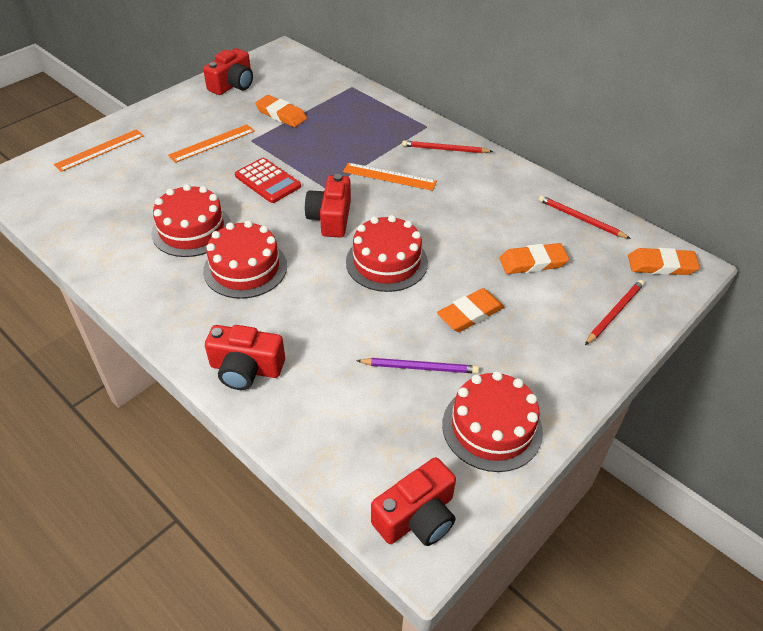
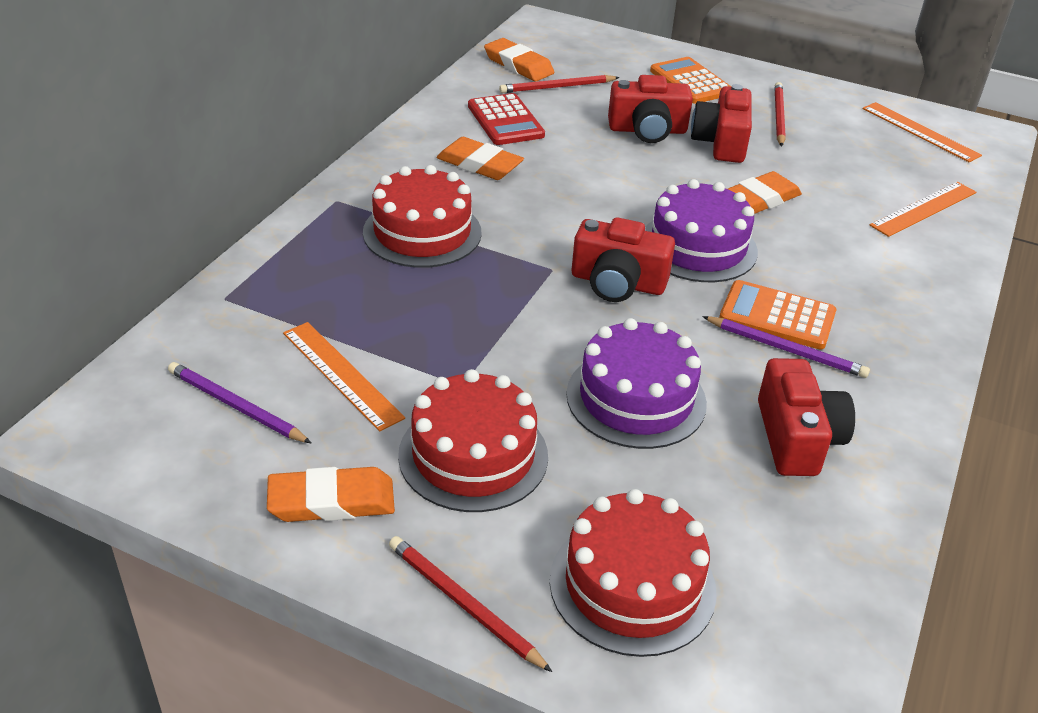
orange calculator: none = 0 -> [650,57,731,104] [719,280,836,350] = 2
purple cake: none = 0 -> [566,318,707,449] [645,179,758,282] = 2
purple pencil: [356,358,479,374] = 1 -> [168,362,311,443] [702,316,870,378] = 2
red cake: [151,184,231,257] [203,220,287,299] [346,215,428,292] [442,371,543,472] = 4 -> [363,165,482,268] [398,369,548,512] [549,489,717,657] = 3

